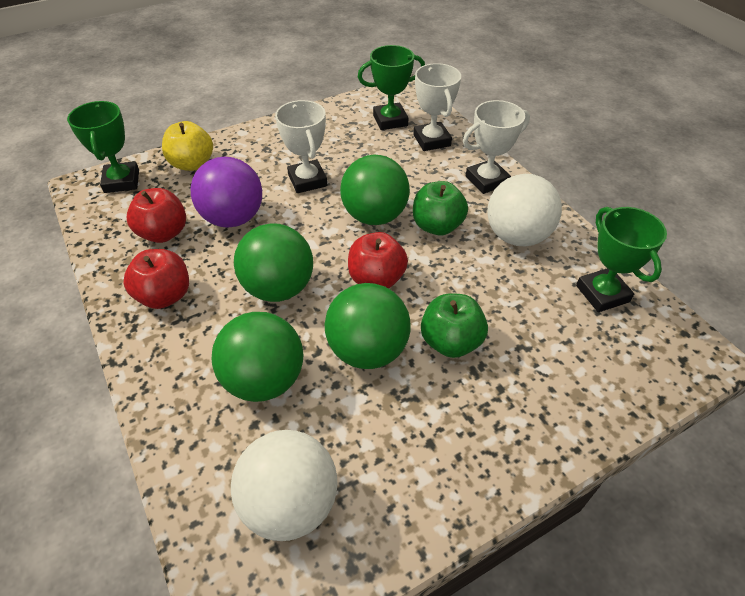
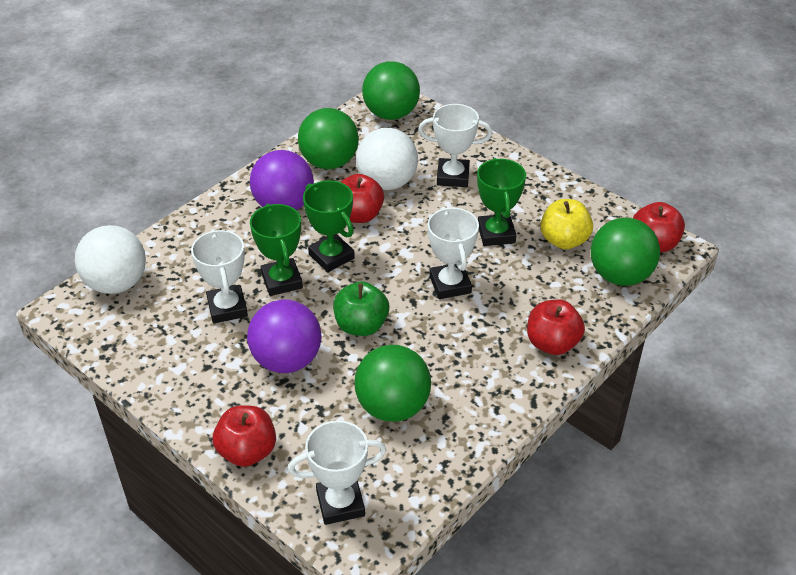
green apple: [413,181,468,235] [421,293,488,358] = 2 -> [333,281,389,336] = 1
purple ball: [190,157,262,228] = 1 -> [247,300,321,373] [250,150,314,210] = 2
red apple: [123,249,189,309] [127,188,186,243] [348,232,408,288] = 3 -> [213,405,276,467] [341,174,384,223] [527,300,585,355] [633,202,685,252] = 4
white trophy: [275,100,327,193] [413,63,461,151] [463,100,530,194] = 3 -> [191,229,248,324] [288,420,387,525] [418,104,492,187] [428,207,479,299] = 4

